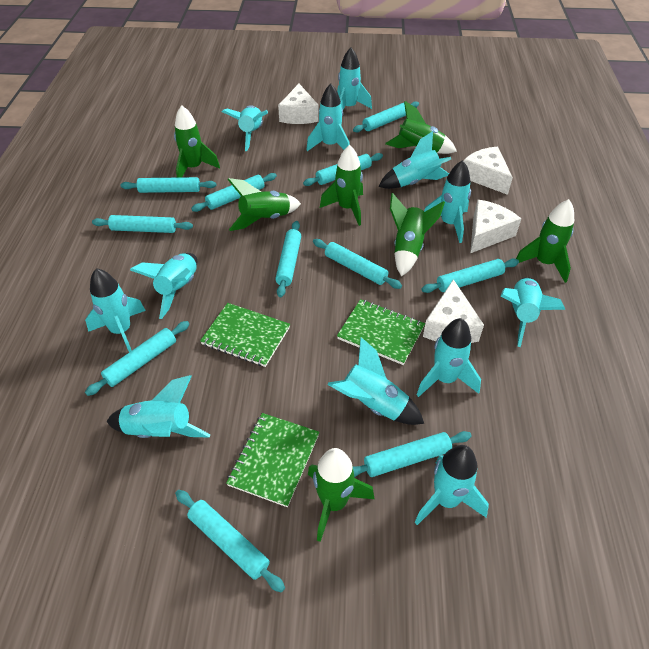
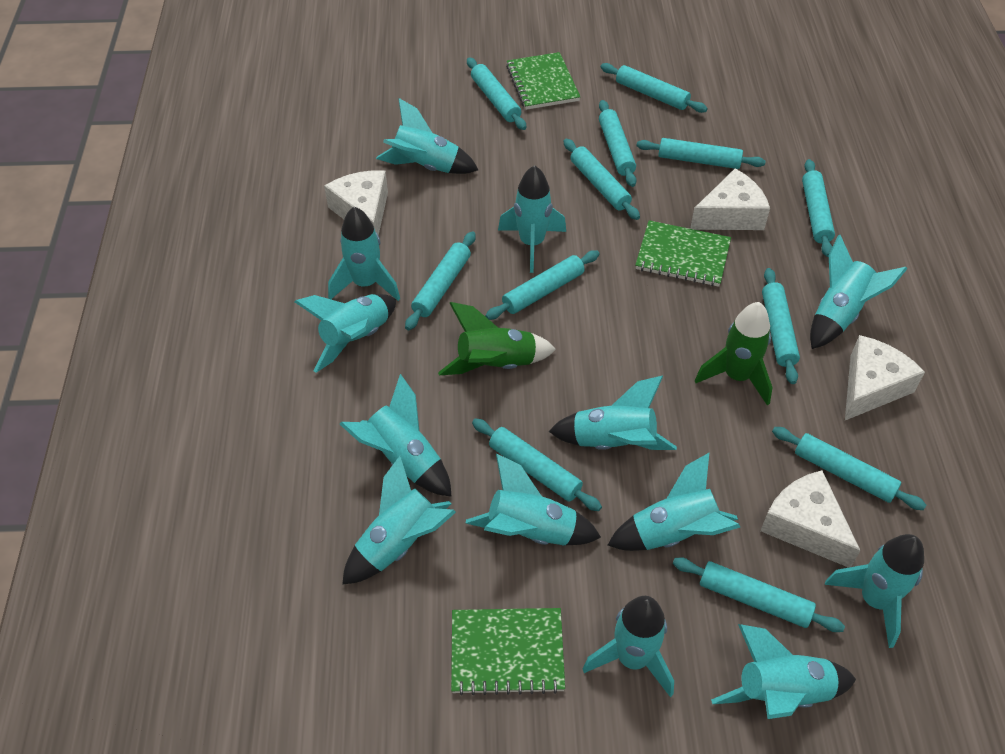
green rocket: [174,105,220,178] [227,178,301,231] [308,448,375,542] [320,145,363,226] [385,101,457,154] [390,193,445,277] [516,199,574,283] = 7 -> [438,302,556,375] [695,302,772,405] = 2
turquoise rocket: [85,268,146,352] [107,375,211,438] [130,253,197,319] [222,105,268,151] [306,84,350,151] [327,337,424,425] [337,48,372,109] [378,131,451,189] [415,445,489,525] [417,318,481,397] [424,160,471,243] [501,277,565,347] = 12 -> [295,294,396,373] [328,207,400,301] [340,374,452,497] [342,456,456,585] [376,98,478,174] [466,454,601,546] [498,165,566,273] [548,376,677,450] [583,596,674,697] [607,452,740,551] [711,624,856,719] [810,235,907,349] [825,534,924,648] = 13
turquoise rolling pin: [85,321,189,396] [92,215,193,233] [120,177,216,193] [175,490,285,592] [191,173,277,212] [275,221,301,297] [303,153,383,186] [313,239,402,289] [353,101,419,132] [353,431,472,477] [421,259,519,293] = 11 -> [405,231,476,330] [467,57,526,130] [472,418,602,511] [485,250,600,320] [563,139,640,220] [599,100,637,187] [600,63,708,113] [637,138,766,169] [673,557,845,632] [762,268,800,384] [772,427,926,510] [802,159,835,257] = 12

